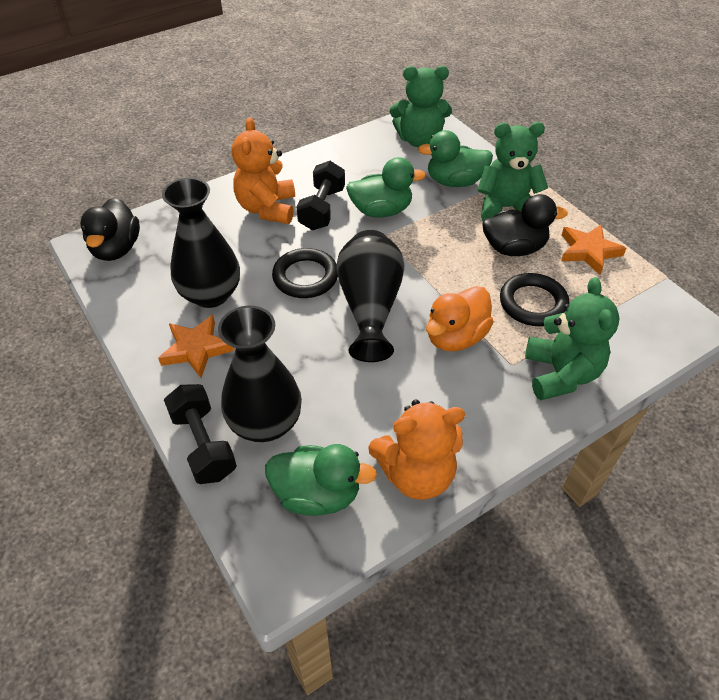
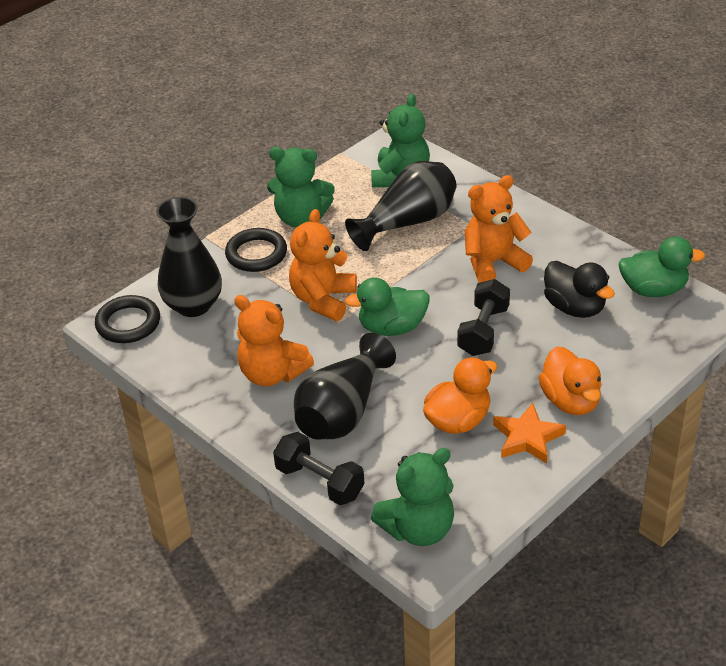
black duck: [80,197,140,261] [482,194,568,256] = 2 -> [544,261,615,318] = 1
green duck: [265,444,377,516] [346,157,426,217] [418,130,493,187] = 3 -> [345,277,430,336] [618,236,705,297] = 2
orange duck: [426,286,494,351] = 1 -> [423,357,497,434] [539,346,602,415] = 2
orange star: [158,315,234,378] [561,224,626,275] = 2 -> [493,403,566,464] = 1
orange teddy bear: [232,117,295,224] [368,399,465,500] = 2 -> [234,295,314,386] [289,209,357,321] [465,175,533,283] = 3

